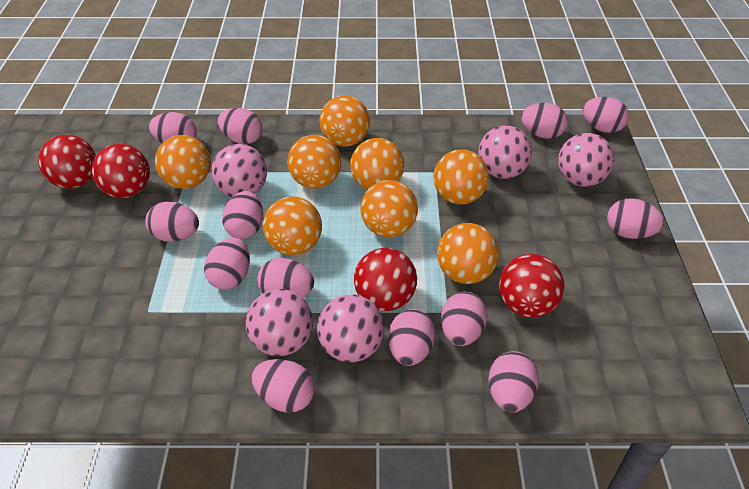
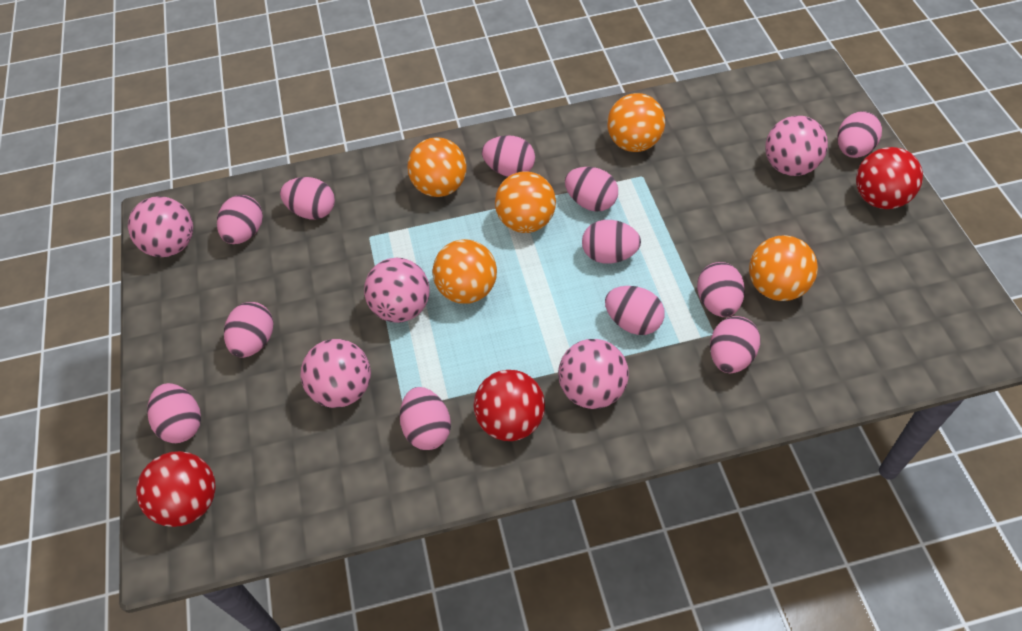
orange ball: [155,135,211,189] [263,196,322,255] [287,135,341,189] [320,96,370,147] [350,138,404,190] [361,180,418,237] [434,149,489,205] [437,223,499,284] = 8 -> [407,137,467,197] [432,239,497,304] [495,171,556,233] [607,93,665,152] [749,235,818,301] = 5
pink egg: [145,202,199,242] [149,112,197,143] [204,237,250,290] [218,108,262,144] [222,191,263,239] [252,359,315,413] [257,258,314,297] [388,309,435,366] [441,292,487,346] [488,351,539,413] [521,103,568,139] [582,97,629,133] [607,198,664,239] = 13 -> [147,383,201,443] [217,195,263,244] [224,302,273,358] [280,177,335,220] [400,387,451,450] [482,135,535,177] [565,167,618,212] [582,220,641,264] [605,286,665,335] [697,262,745,317] [710,316,760,373] [837,111,882,158] = 12
red ball: [38,135,96,189] [92,144,150,198] [354,248,417,311] [499,254,565,318] = 4 -> [136,451,216,527] [474,370,545,441] [856,147,923,209] = 3

